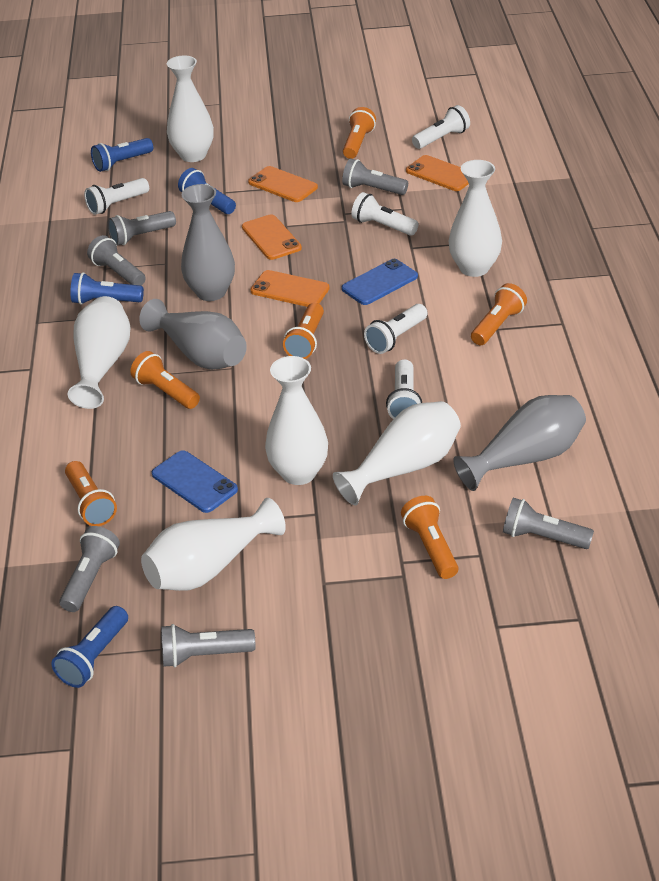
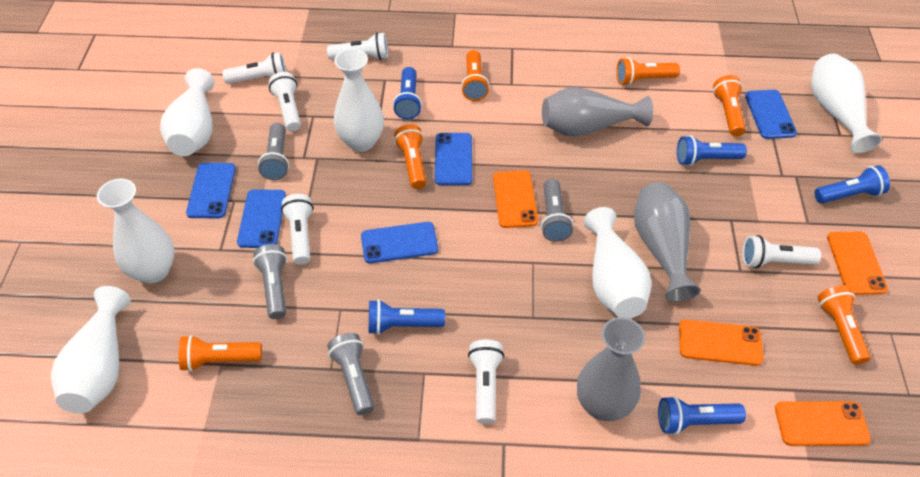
blue flashlight: [52,606,128,688] [70,272,144,305] [91,138,153,172] [178,168,236,214] = 4 -> [369,299,445,335] [393,67,422,119] [658,396,746,435] [677,135,747,166] [815,165,890,203] = 5
blue phone: [152,450,238,513] [342,259,418,305] = 2 -> [186,163,236,218] [237,189,286,248] [361,222,438,263] [435,133,472,185] [745,90,797,139] = 5
grey flashlight: [59,526,120,612] [87,235,146,286] [108,211,176,245] [161,624,255,667] [342,159,408,195] [503,498,594,549] = 6 -> [253,244,287,319] [258,123,289,180] [327,333,374,415] [541,179,573,242] = 4
white flashlight: [84,178,149,215] [352,192,418,236] [364,304,428,354] [386,359,422,419] [412,105,470,149] = 5 -> [222,52,286,84] [269,72,301,131] [281,194,314,265] [327,32,388,60] [468,340,504,424] [742,235,821,268] = 6

